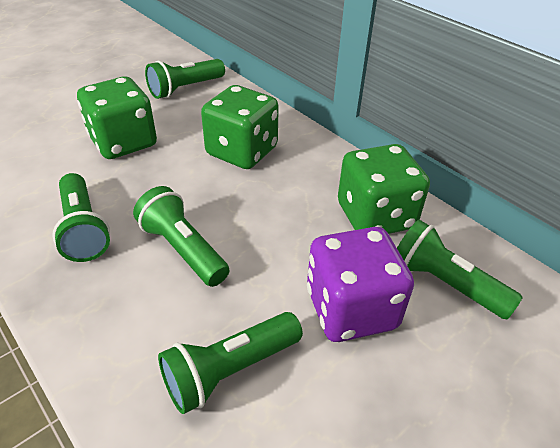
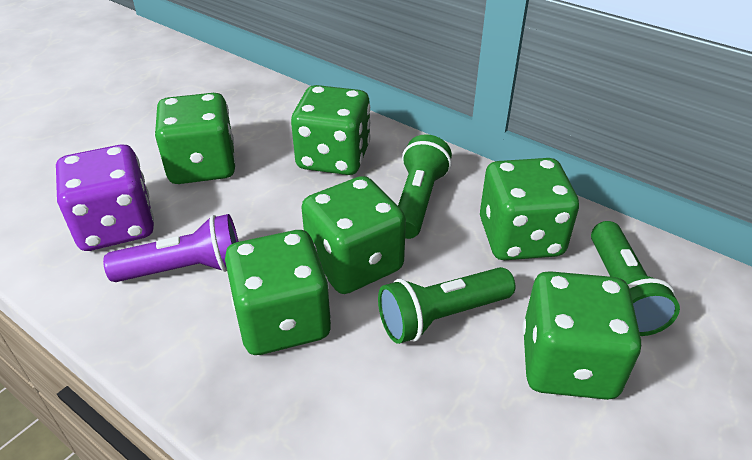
green dice: [77,77,157,159] [201,85,279,169] [338,144,430,234] = 3 -> [154,93,236,184] [225,230,331,355] [291,85,371,175] [301,176,406,294] [480,158,579,260] [522,271,641,400] = 6
green flashlight: [52,173,110,262] [133,186,230,287] [145,59,225,99] [158,312,303,414] [397,220,523,319] = 5 -> [378,267,515,344] [398,134,452,239] [591,221,680,336] = 3
purple flashlight: none = 0 -> [103,214,239,282] = 1

